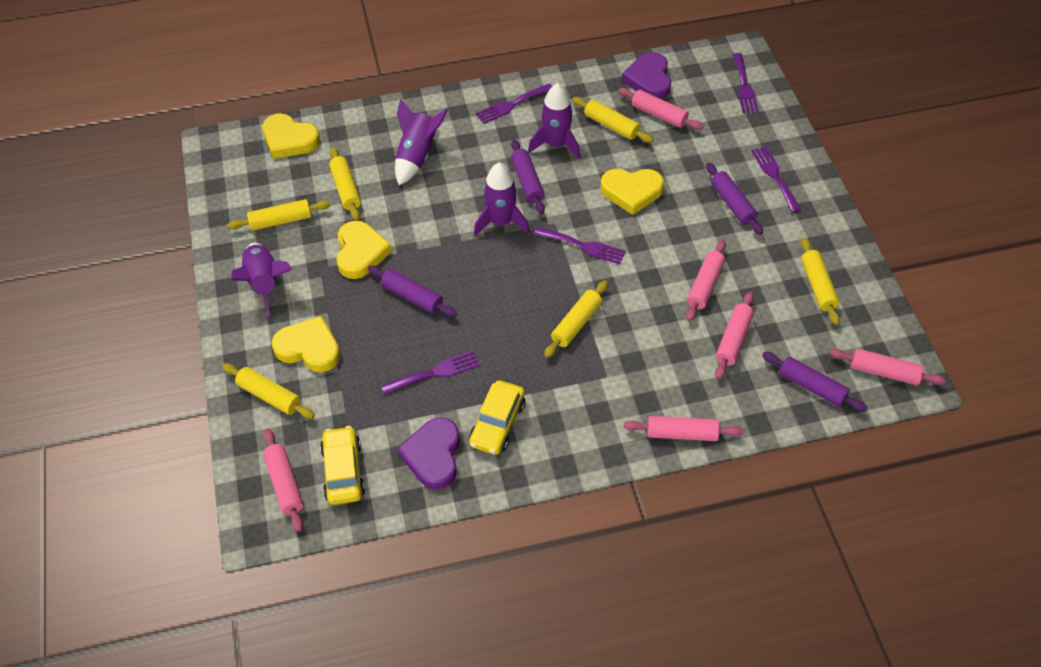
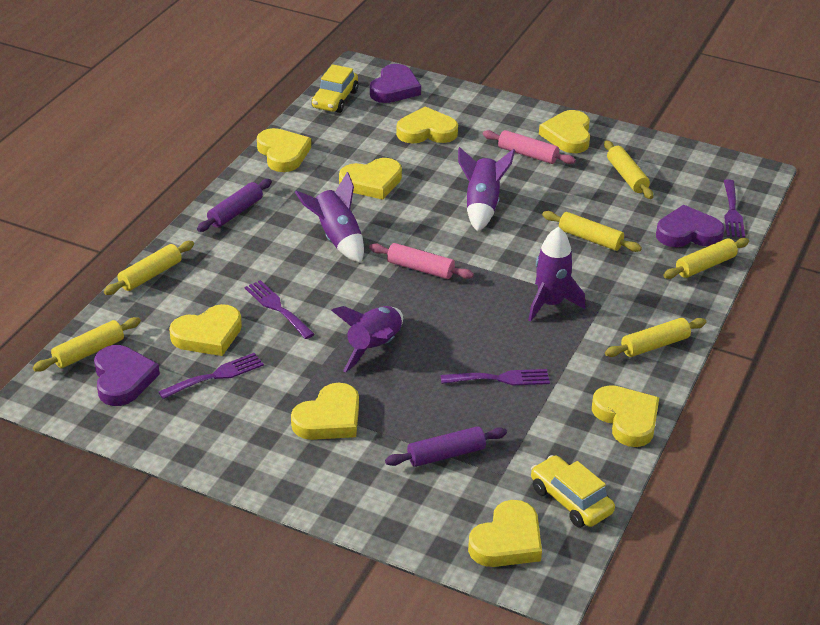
pink rolling pin: [263,429,303,532] [618,88,703,130] [624,416,743,441] [686,240,726,321] [715,291,754,379] [829,348,946,385] = 6 -> [369,243,474,279] [483,130,576,164] = 2
purple fork: [381,350,480,395] [476,84,552,124] [534,227,626,264] [733,53,759,114] [751,146,801,213] = 5 -> [158,353,264,399] [245,280,315,339] [441,369,550,385] [724,179,745,238] = 4
purple heart: [397,418,460,489] [622,52,671,99] = 2 -> [94,345,160,406] [370,64,421,103] [656,205,724,247] = 3
purple rolling pin: [368,266,457,317] [511,139,545,214] [706,162,763,235] [762,352,868,412] = 4 -> [197,179,272,232] [385,426,507,467] = 2
yellow heart: [263,113,320,159] [272,316,340,372] [336,221,392,279] [600,169,664,215] = 4 -> [169,304,242,356] [257,128,311,172] [291,383,359,440] [339,158,402,200] [396,107,458,144] [468,500,542,567] [539,110,590,153] [592,385,659,447] = 8

